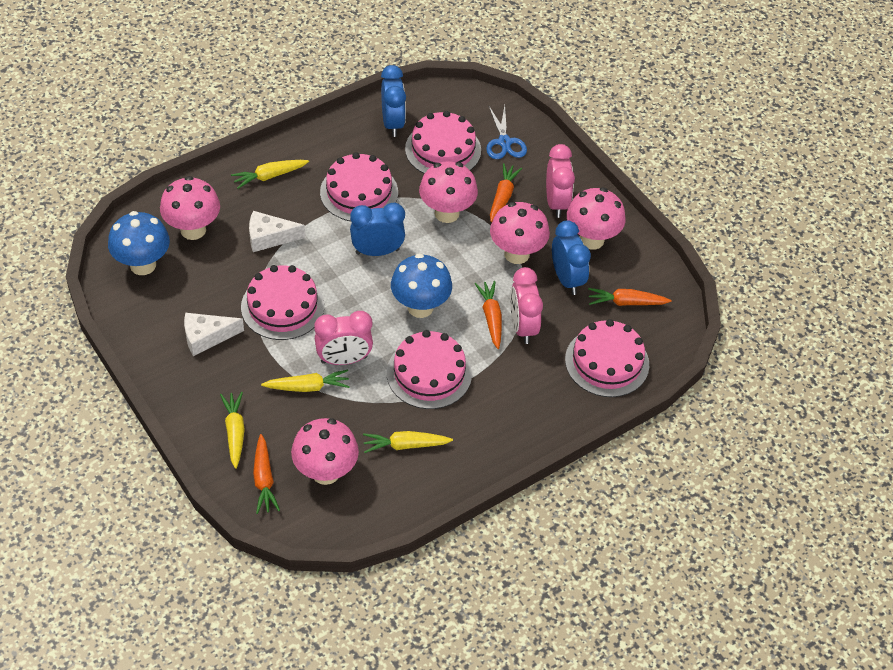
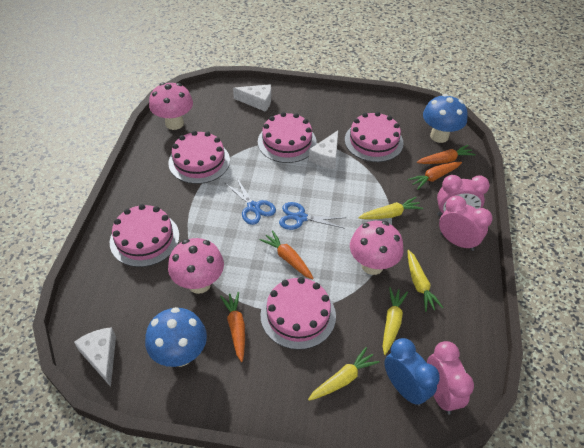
blue clock: [350,203,405,256] [381,65,406,137] [552,220,591,295] = 3 -> [384,338,440,406] = 1
blue scissors: [486,106,527,159] = 1 -> [225,178,276,225] [279,202,346,230] = 2
pink mushroom: [160,176,220,240] [291,418,359,485] [419,161,478,223] [490,202,550,264] [567,188,626,250] = 5 -> [149,82,193,130] [168,238,224,294] [350,221,404,275] = 3
white cheese: [184,313,244,356] [249,211,305,252] = 2 -> [74,327,116,387] [233,84,271,112] [309,130,338,169] = 3

